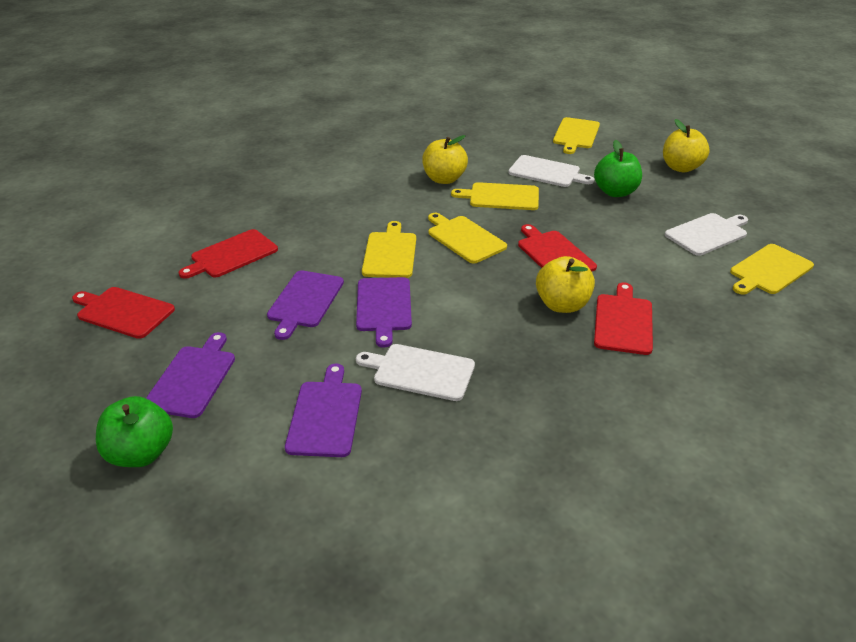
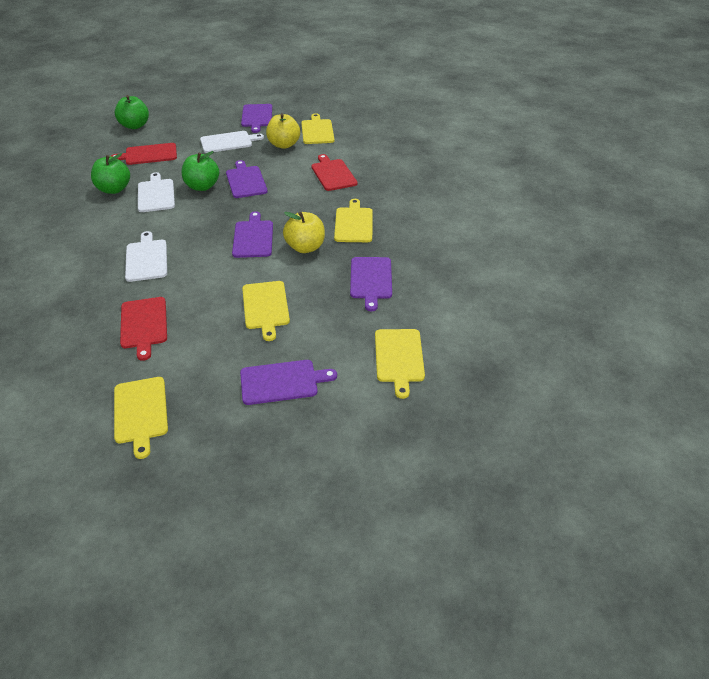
green apple: [96,396,173,467] [594,140,642,197] = 2 -> [91,153,130,194] [115,95,149,129] [182,151,219,191] = 3
purple cutting board: [146,332,235,418] [267,270,344,340] [285,364,362,457] [356,277,412,348] = 4 -> [226,160,268,198] [232,211,273,258] [240,360,337,405] [241,104,272,133] [350,257,392,311] = 5
red cutting board: [72,287,175,339] [179,229,278,279] [518,224,597,272] [594,282,653,355] = 4 -> [111,143,177,165] [120,297,167,361] [311,154,358,191] = 3
yellow apple: [422,135,468,184] [536,256,595,313] [663,119,710,173] = 3 -> [266,113,300,149] [283,212,325,253] = 2

